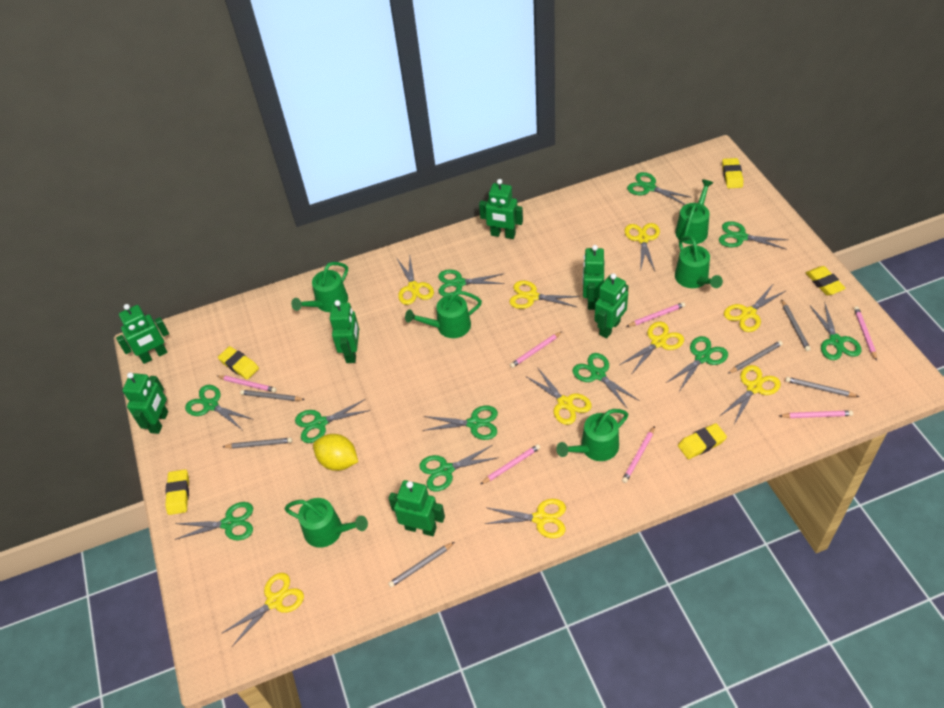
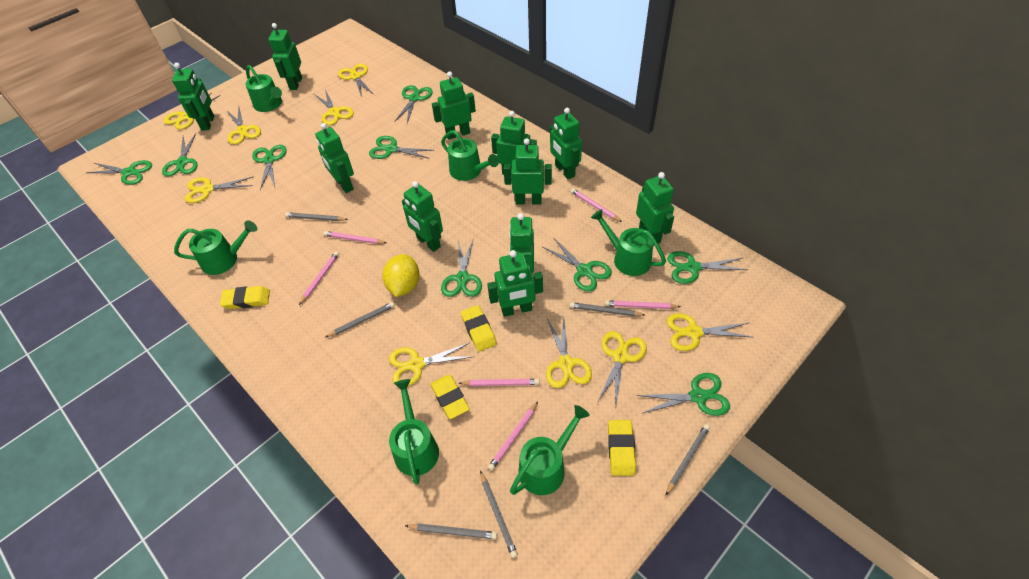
green robot: [116,304,169,364] [122,372,168,434] [330,300,359,363] [388,480,445,536] [479,179,523,239] [582,245,604,310] [594,273,629,338] = 7 -> [172,63,215,131] [268,23,302,90] [315,123,354,193] [402,181,443,252] [432,72,476,139] [487,250,543,317] [491,111,537,175] [504,138,552,204] [509,213,534,273] [550,108,582,179] [636,172,674,245] = 11
green scissors: [174,502,253,540] [185,385,254,430] [295,399,370,443] [419,445,499,492] [423,406,498,440] [438,269,505,296] [572,353,640,409] [627,172,692,205] [666,336,728,391] [719,221,789,250] [810,304,862,360] = 11 -> [86,160,152,185] [162,133,198,177] [252,145,287,190] [369,136,434,159] [394,85,433,123] [441,238,482,297] [543,237,612,292] [637,373,730,416] [667,251,748,284] = 9
pink pencil: [217,375,277,392] [481,444,540,484] [510,332,562,368] [622,426,655,483] [626,302,685,327] [780,410,853,418] [854,306,877,361] = 7 -> [299,251,339,305] [324,231,386,244] [459,379,539,386] [488,402,538,471] [571,188,622,222] [605,300,681,309] = 6
yellow eraser: [165,469,189,515] [218,346,259,379] [678,423,727,459] [722,158,743,188] [806,266,846,295] = 5 -> [220,286,270,309] [430,375,470,419] [461,305,497,352] [608,420,636,476] = 4

